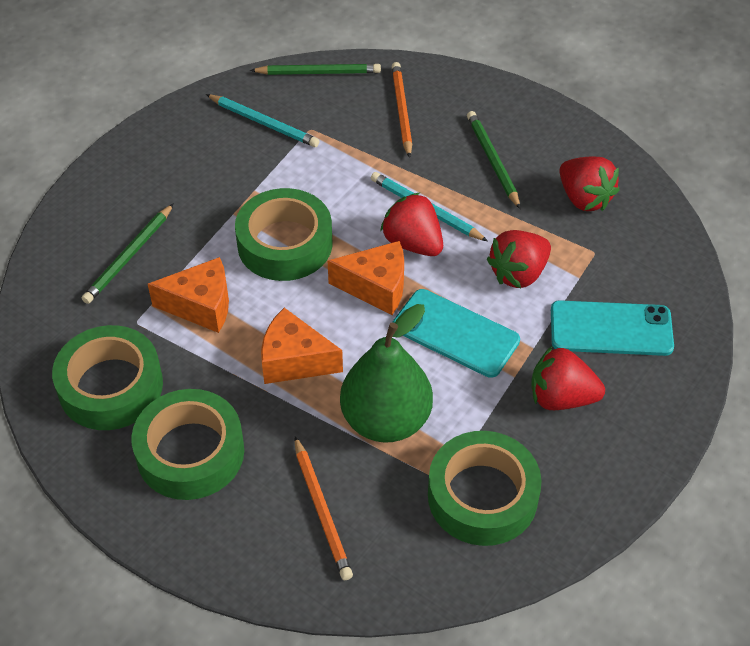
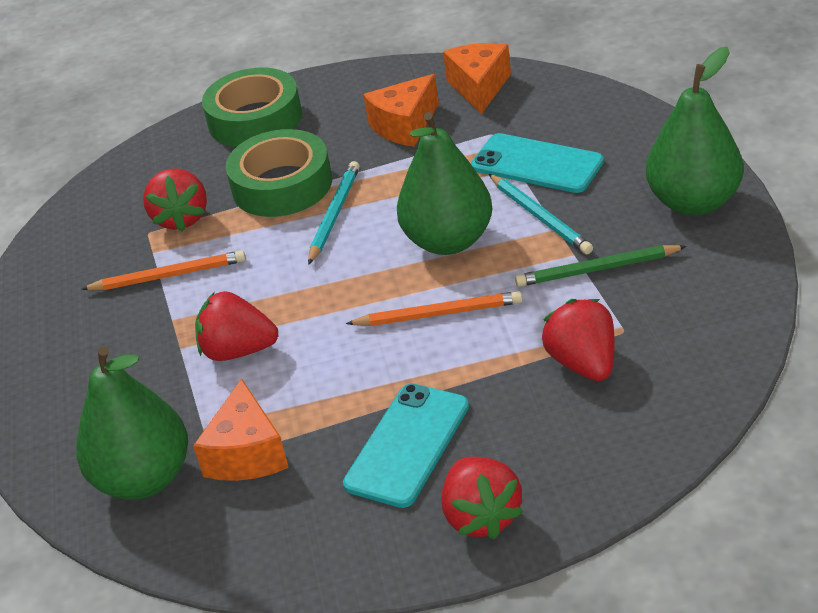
green pear: [340,304,433,443] = 1 -> [76,346,188,500] [397,112,492,255] [646,46,743,216] = 3
green pencil: [82,203,174,304] [250,64,381,75] [467,111,520,209] = 3 -> [515,245,687,287] = 1
green tape: [52,325,163,430] [131,389,244,500] [235,188,332,281] [428,431,542,546] = 4 -> [202,68,302,147] [226,129,332,217] = 2

